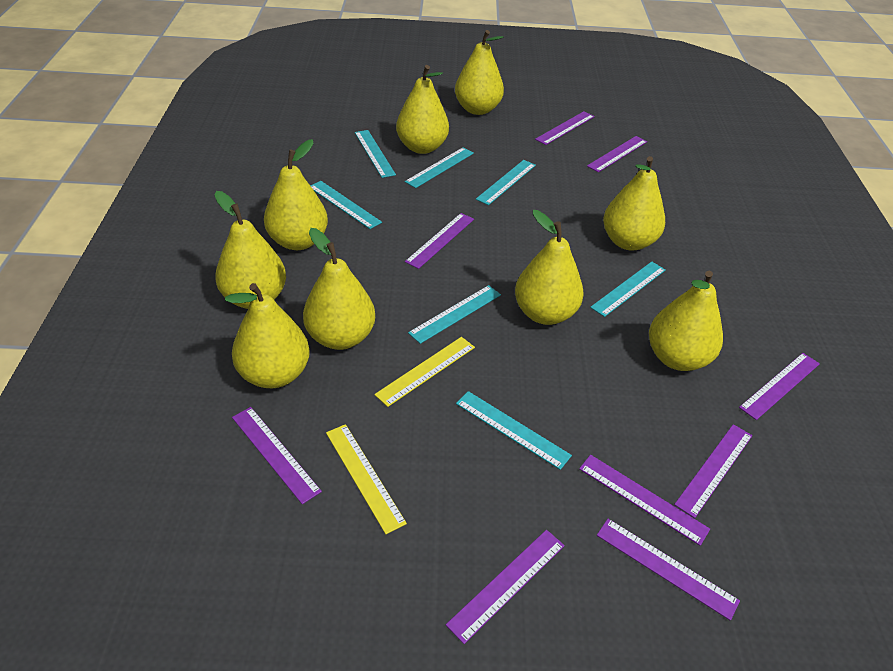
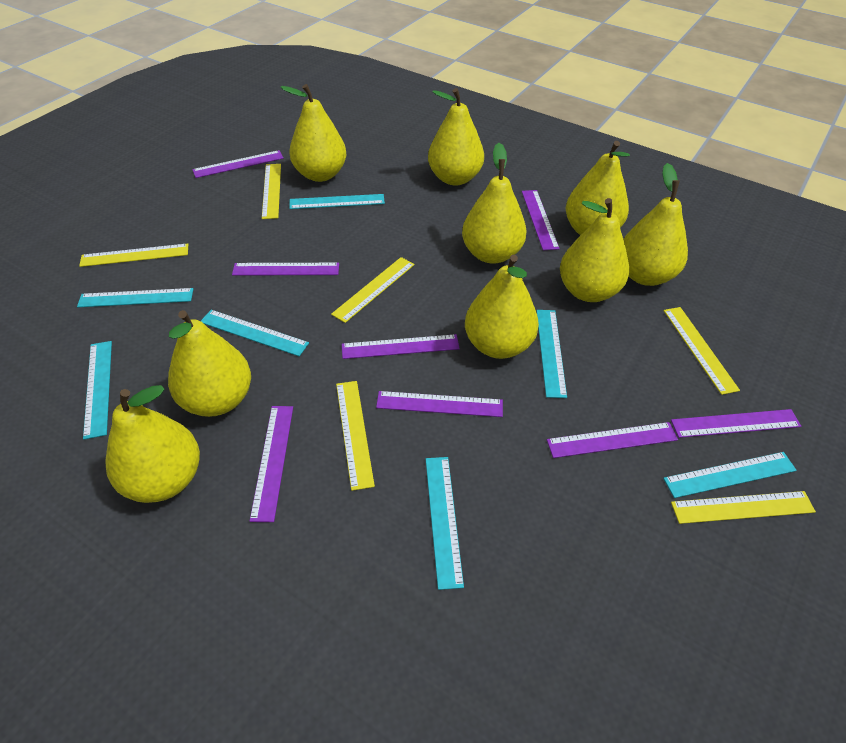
purple ruler: [232,407,322,504] [405,213,474,269] [446,530,565,644] [535,111,595,145] [579,455,710,546] [587,136,647,172] [597,519,740,621] [674,424,752,518] [739,353,820,420] = 9 -> [192,150,284,178] [232,263,339,276] [250,406,293,522] [342,334,460,359] [376,391,503,417] [522,190,560,250] [547,422,678,458] [671,409,801,438] = 8
yellow ruler: [326,424,407,534] [374,337,475,407] = 2 -> [79,244,188,267] [262,164,281,219] [331,257,415,323] [336,381,375,491] [664,307,740,395] [671,491,816,524] = 6

